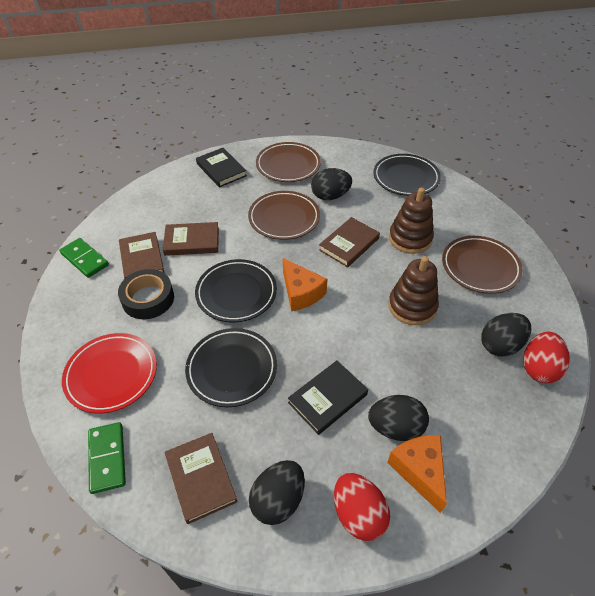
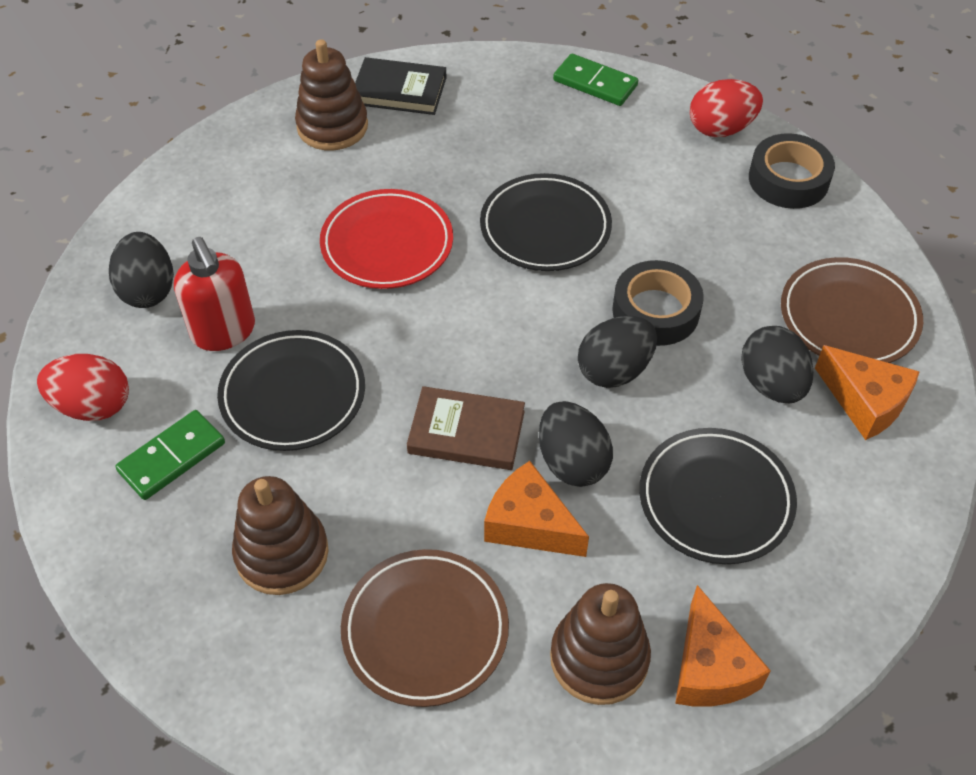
black book: [196,148,247,188] [288,360,368,435] = 2 -> [355,57,447,115] = 1
black tape: [118,269,174,319] = 1 -> [612,260,704,346] [749,133,835,209] = 2
brown book: [119,232,164,278] [163,222,219,256] [165,433,238,524] [319,217,380,267] = 4 -> [407,386,525,470] = 1
brown plate: [248,191,320,240] [256,142,321,182] [442,236,523,294] = 3 -> [341,549,509,707] [781,257,923,363] = 2
brown stacking toy: [388,256,439,325] [389,188,434,254] = 2 -> [232,476,329,595] [295,39,368,150] [550,583,651,705] = 3
orange cheese: [283,258,327,311] [387,435,447,513] = 2 -> [484,461,589,557] [675,585,771,707] [815,345,920,440] = 3
red soap dispenser: none = 0 -> [174,237,255,351] = 1

